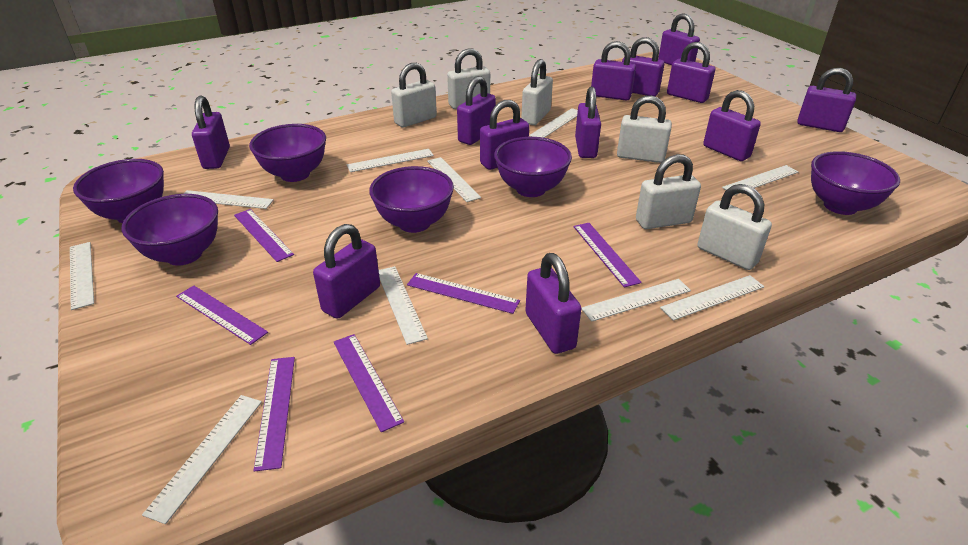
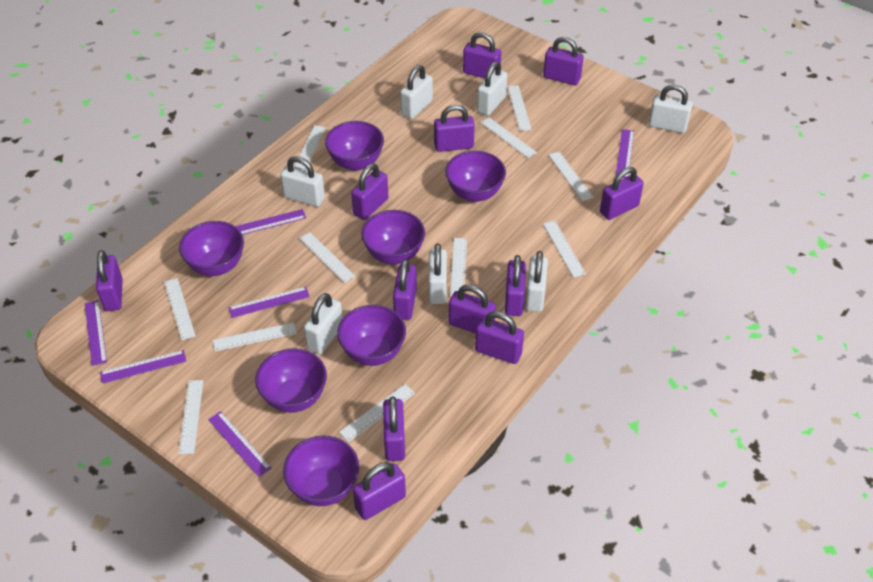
purple bowl: [73,159,164,223] [122,194,218,266] [249,124,326,182] [369,166,454,233] [494,137,572,197] [811,151,900,215] = 6 -> [179,221,244,276] [255,348,327,413] [283,436,359,506] [325,121,384,171] [337,305,406,366] [361,210,425,264] [445,151,506,202] = 7
white padlock: [391,63,437,127] [447,48,490,109] [522,59,553,125] [617,95,672,163] [636,154,701,229] [697,184,772,270] = 6 -> [280,156,325,207] [304,293,343,354] [400,65,433,119] [428,243,447,304] [477,62,507,116] [525,251,548,312] [648,85,693,133] = 7
white ruler: [70,242,94,310] [142,395,262,524] [183,190,274,209] [347,149,434,172] [379,266,428,345] [427,157,481,202] [529,108,578,138] [581,279,691,322] [660,275,764,321] [722,165,798,195] = 10 -> [164,278,196,340] [178,380,203,454] [213,322,296,352] [295,125,326,170] [299,232,355,283] [339,384,415,442] [450,238,467,297] [480,117,537,158] [507,85,532,131] [543,221,586,278] [549,151,594,201] = 11

